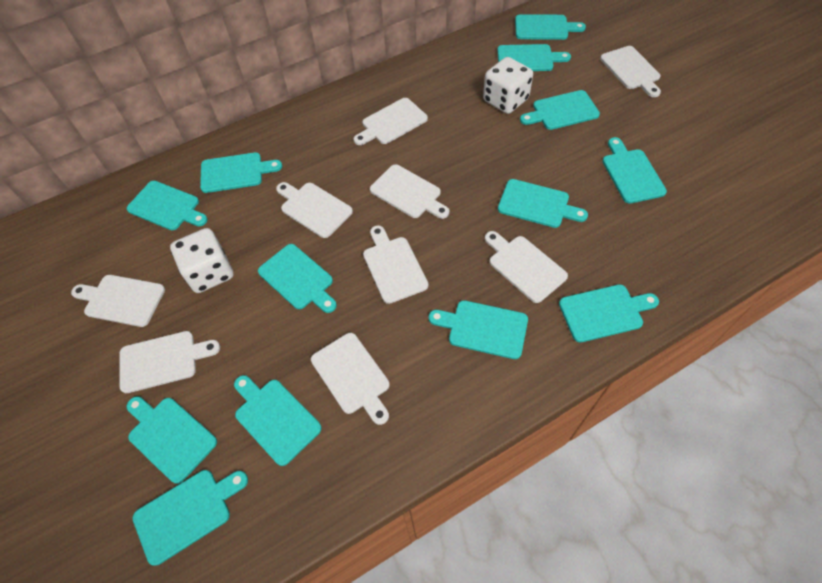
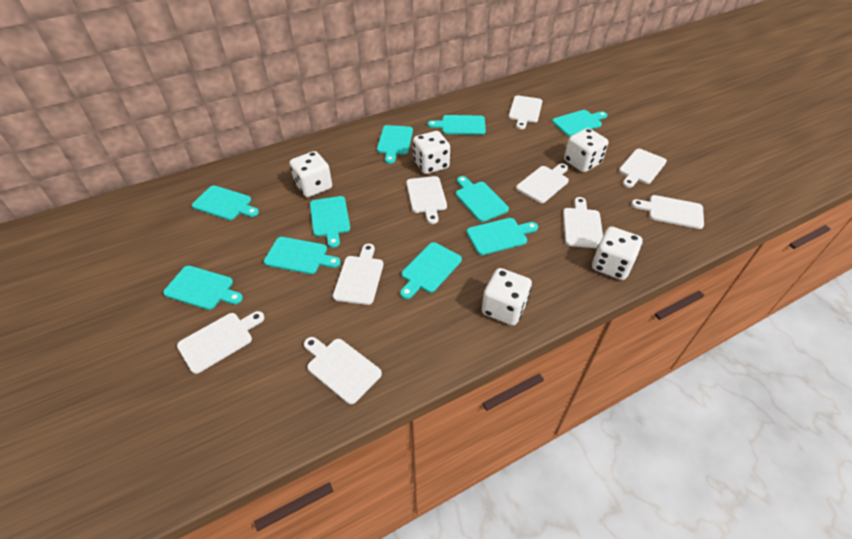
turquoise cutting board: [127,181,207,230] [127,396,217,484] [133,470,248,566] [200,152,282,193] [234,375,322,466] [258,244,337,313] [429,300,528,359] [497,44,571,71] [498,179,588,228] [515,14,586,40] [520,90,600,130] [559,284,659,342] [602,137,667,203] = 13 -> [163,266,243,310] [192,186,259,220] [264,237,341,274] [310,196,350,248] [377,125,413,164] [400,242,462,299] [428,115,486,135] [456,176,509,222] [467,218,538,255] [552,110,607,136] = 10
white dice: [170,228,234,293] [483,57,533,114] = 2 -> [289,151,332,197] [413,131,450,174] [482,268,532,325] [564,128,609,172] [592,227,642,280] = 5

